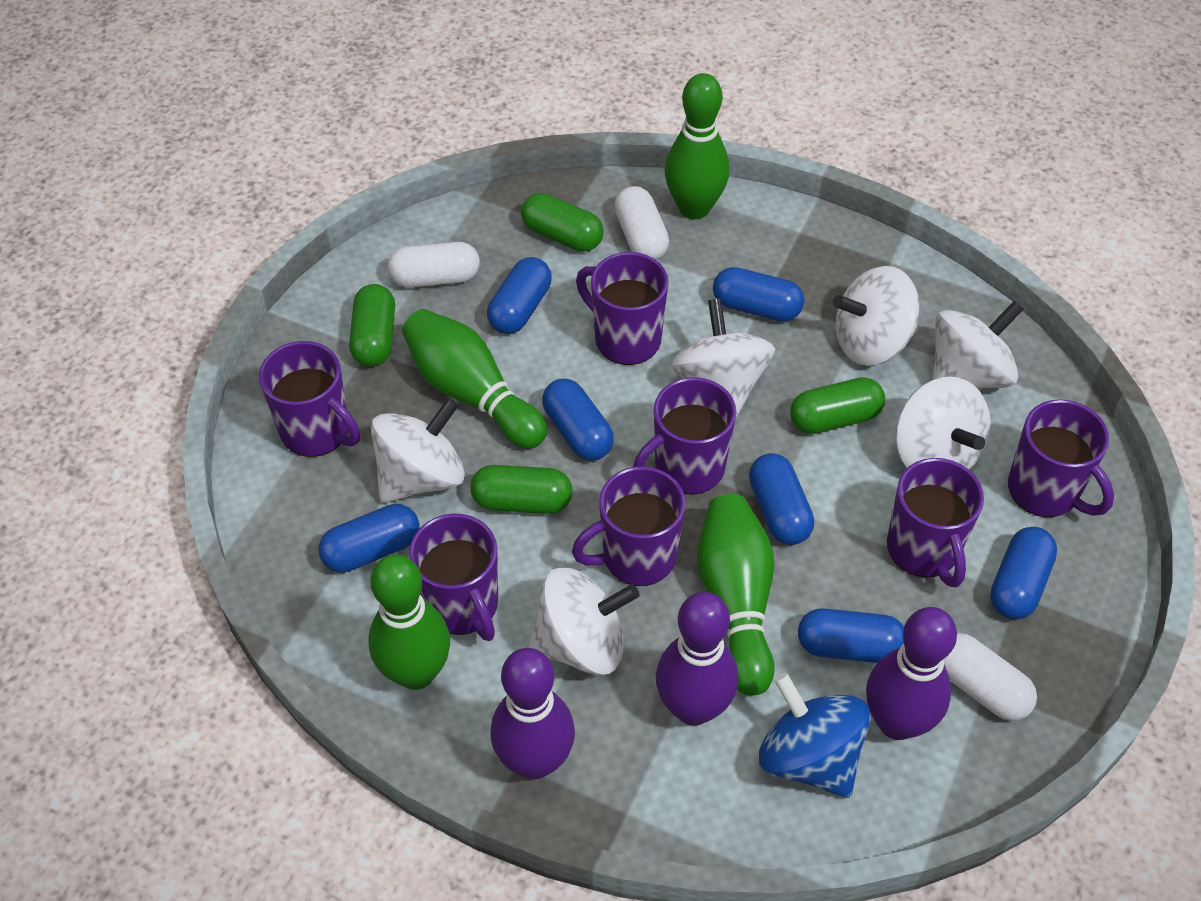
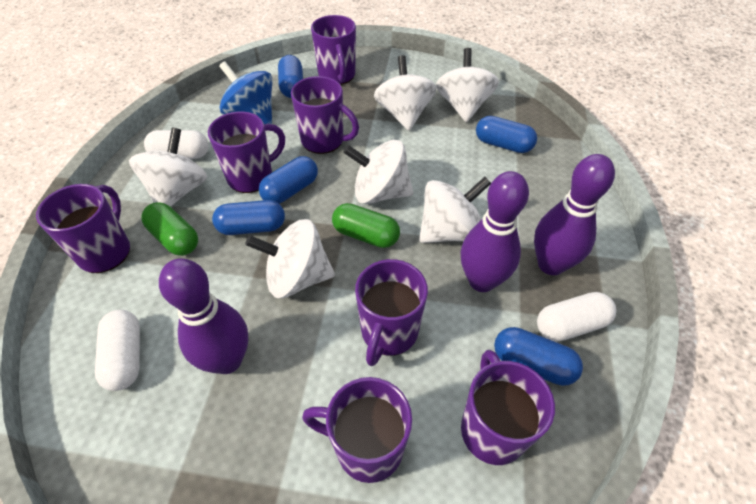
blue capsule: [318,504,420,573] [487,257,552,334] [542,379,614,461] [713,267,804,321] [749,453,814,545] [798,608,904,663] [990,527,1057,620] = 7 -> [212,200,285,235] [259,156,318,204] [278,55,303,98] [476,116,537,153] [494,327,583,386] = 5
green bowling pin: [369,554,450,690] [402,309,547,449] [665,73,729,219] [697,494,775,696] = 4 -> none = 0
green capsule: [349,284,395,367] [470,465,572,514] [521,193,604,252] [790,377,885,434] = 4 -> [141,202,198,256] [332,203,400,248] = 2

